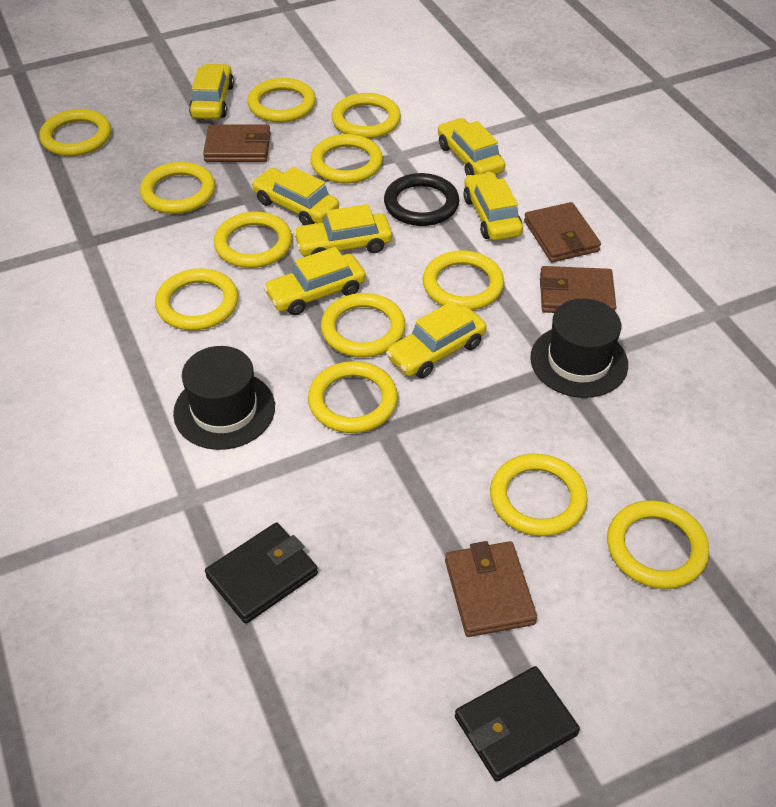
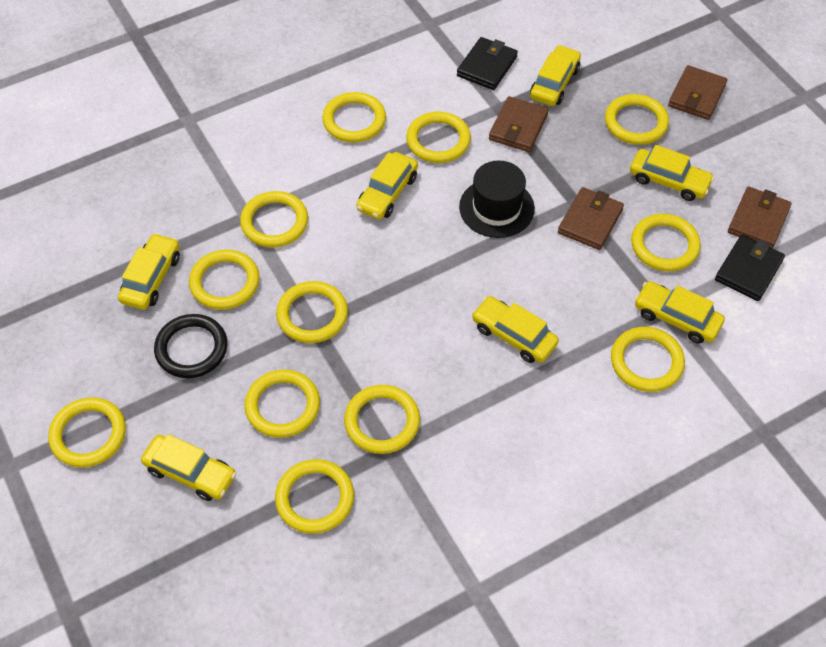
black hat: [173,346,275,450] [530,299,628,398] = 2 -> [459,160,535,238] = 1

